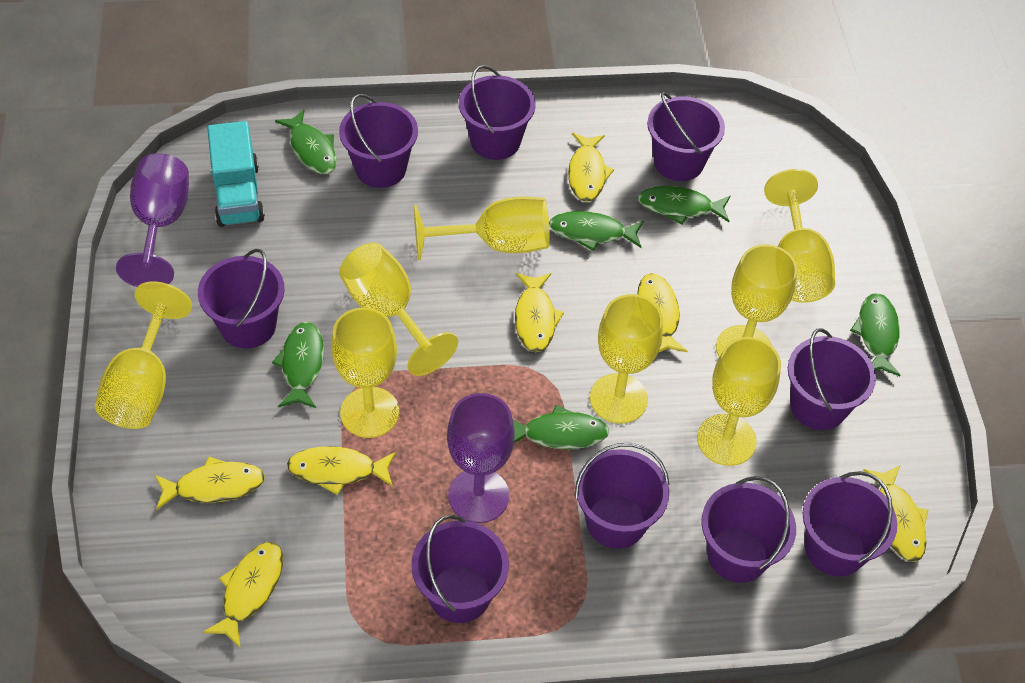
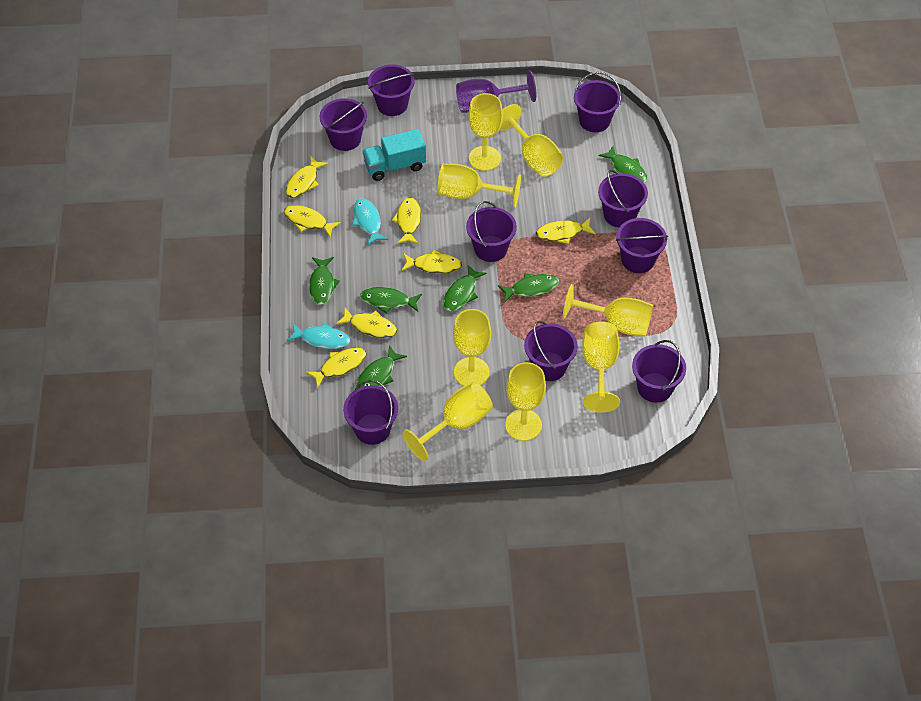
purple goblet: [116,153,189,287] [447,393,515,523] = 2 -> [456,70,536,113] = 1
turquoise fish: none = 0 -> [287,322,350,349] [352,199,388,245] = 2

